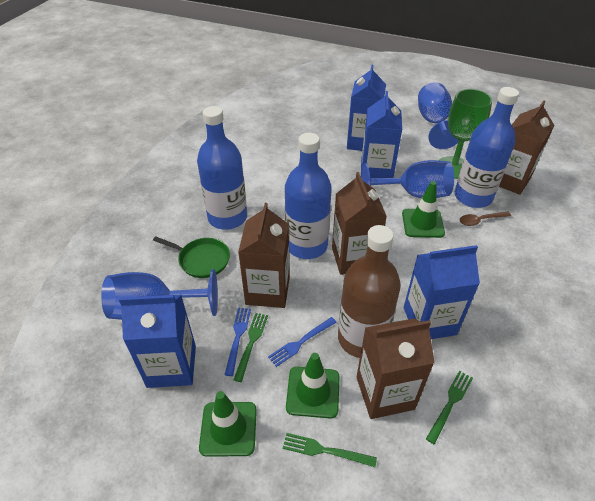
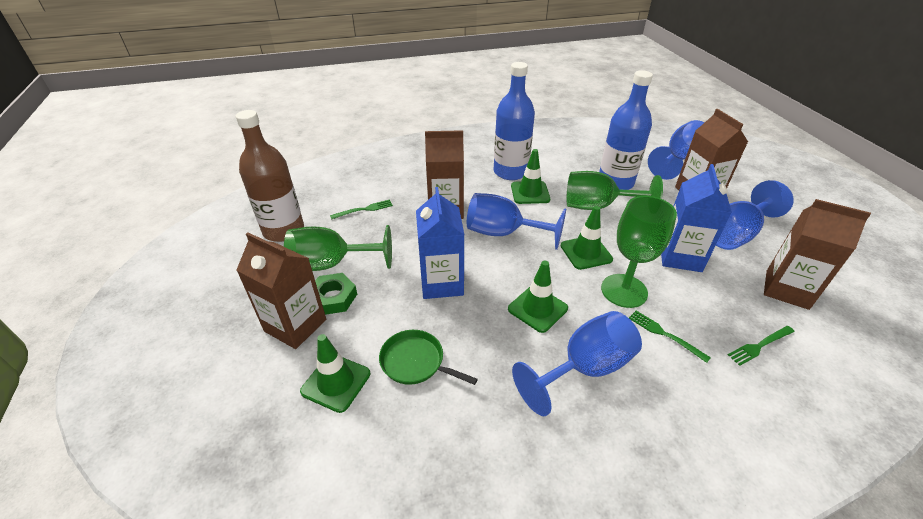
blue bottle: [197,106,247,230] [285,133,332,259] [455,87,519,208] = 3 -> [494,62,535,180] [599,70,653,190] = 2
blue carton: [119,295,196,388] [347,65,386,151] [361,91,402,178] [403,245,480,339] = 4 -> [416,187,464,299] [661,164,732,272] = 2
blue fork: [225,308,251,376] [268,317,337,367] = 2 -> none = 0
blue goblet: [101,269,218,320] [362,160,454,198] [418,82,459,149] = 3 -> [467,193,566,250] [512,311,642,416] [648,120,704,180] [716,180,794,250] = 4
brown spoon: [459,212,511,226] = 1 -> none = 0
green goblet: [439,89,492,179] = 1 -> [284,225,392,271] [567,171,663,210] [601,196,677,308] = 3
green nut: none = 0 -> [315,273,357,315] = 1
green traffic cone: [199,391,257,457] [286,353,340,419] [402,181,445,238] = 3 -> [300,334,370,413] [508,261,568,333] [511,149,550,204] [561,206,613,270] = 4

